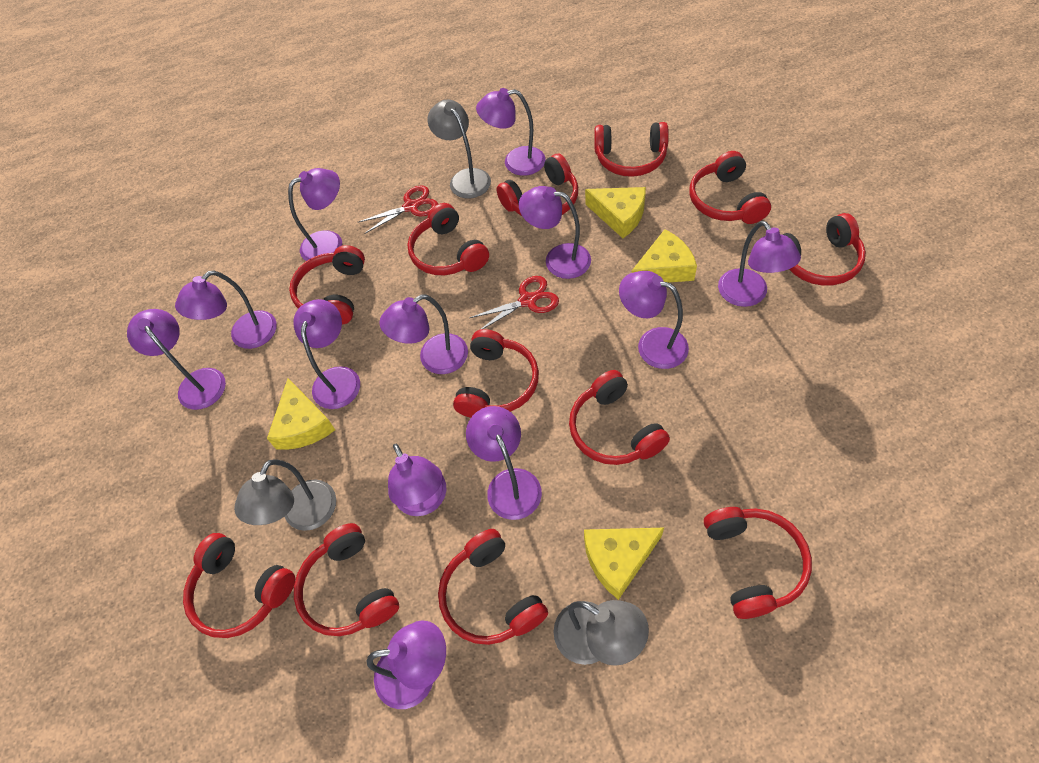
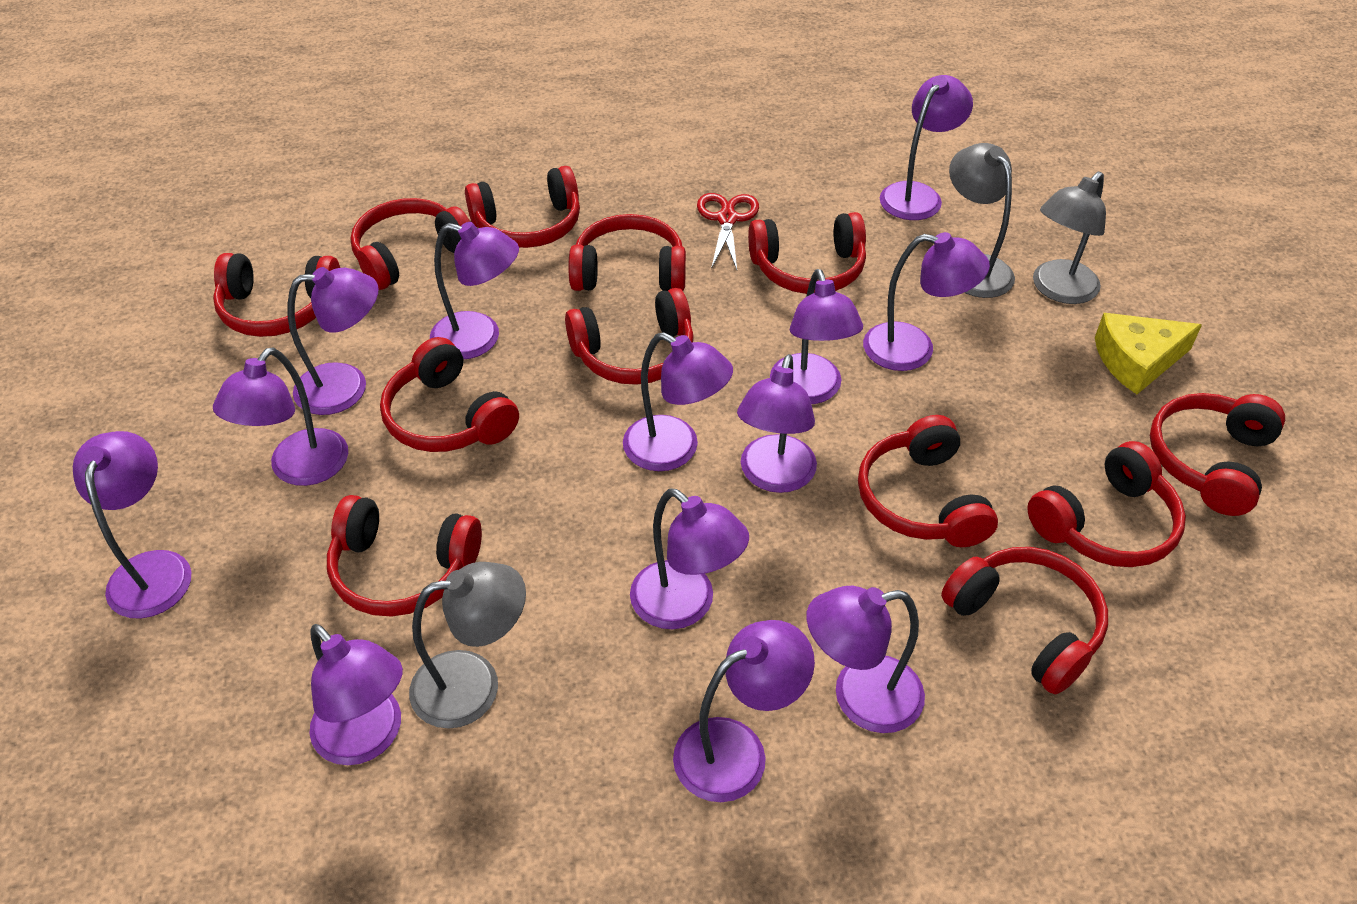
purple lamp: [127,309,226,410] [175,270,277,349] [288,168,342,261] [293,299,360,409] [367,620,446,709] [379,294,468,374] [388,444,446,516] [466,406,542,520] [476,88,546,176] [519,186,591,279] [619,271,689,369] [718,221,801,307] = 12 -> [73,431,191,619] [213,348,348,486] [288,267,379,415] [309,624,403,765] [430,222,519,359] [623,332,733,471] [630,488,749,629] [673,620,815,802] [737,354,817,493] [770,269,863,404] [806,586,925,733] [863,232,990,371] [880,75,973,220] = 13
red scissors: [359,185,438,234] [469,276,559,330] = 2 -> [697,193,759,270] = 1
yellow cheese: [267,378,335,450] [584,528,664,600] [585,187,646,238] [631,229,697,283] = 4 -> [1095,313,1202,394] = 1

